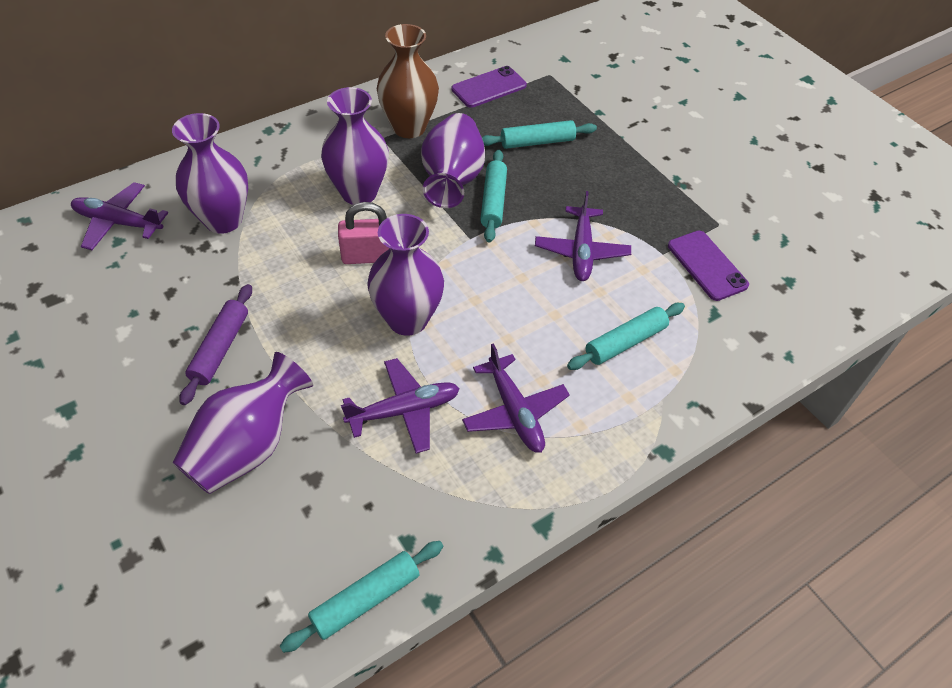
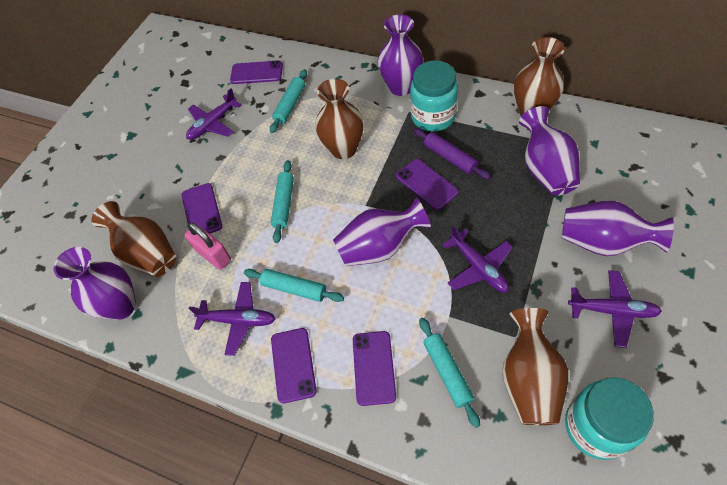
brown vase: [377,24,439,138] = 1 -> [91,201,176,277] [315,79,364,159] [502,308,568,425] [514,37,565,116] = 4
purple phone: [452,66,527,108] [668,231,749,301] = 2 -> [182,183,222,234] [230,60,283,84] [271,328,317,403] [353,331,396,406] [396,159,458,210] = 5
turquoise jar: none = 0 -> [410,60,458,132] [565,377,654,460] = 2

